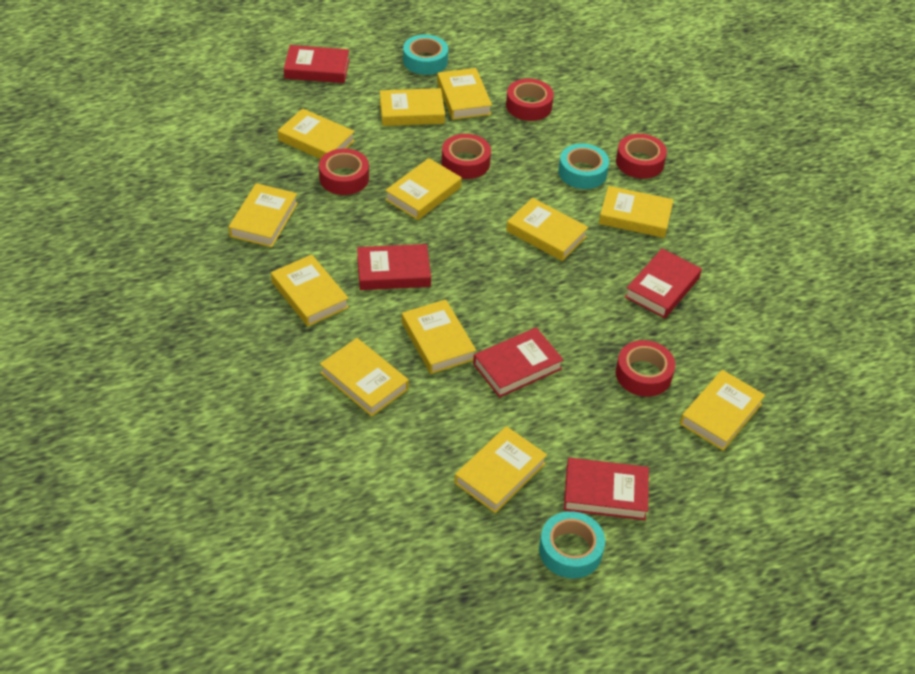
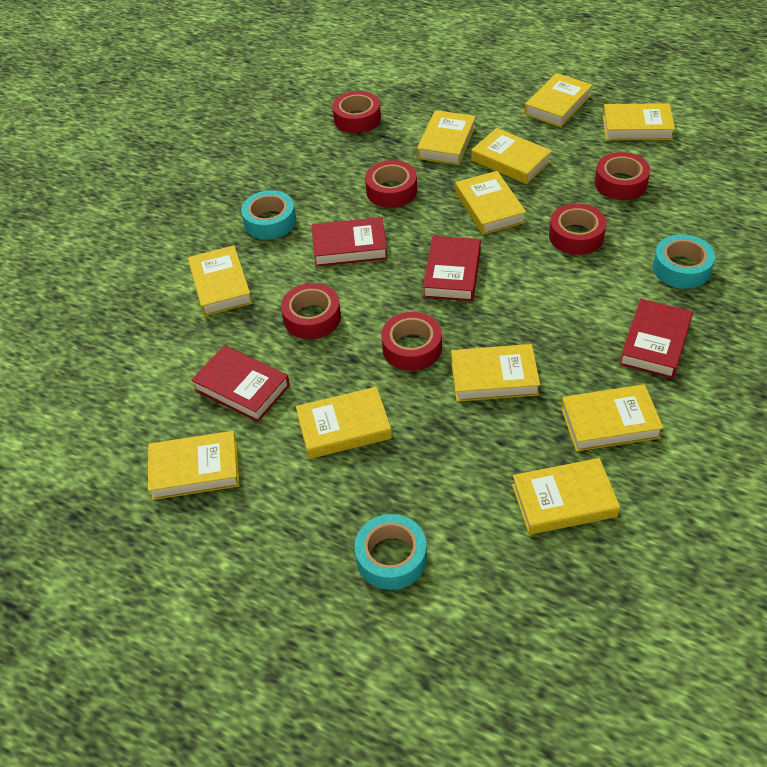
red book: [284,45,349,83] [357,244,431,290] [473,328,563,398] [564,458,649,520] [625,249,702,318] = 5 -> [191,345,290,422] [312,217,388,267] [423,236,481,301] [619,299,693,379] = 4
red tape: [319,148,369,195] [442,134,491,179] [506,79,554,121] [616,134,667,179] [616,340,675,397] = 5 -> [281,283,341,339] [332,91,381,133] [365,160,417,208] [381,312,442,371] [549,203,606,255] [595,152,650,200] = 6
yellow book: [228,183,298,247] [271,255,349,326] [278,108,355,159] [320,338,409,416] [380,88,445,126] [385,158,462,220] [402,300,476,374] [437,68,492,120] [454,426,547,513] [506,198,588,261] [599,186,674,238] [680,370,765,451] = 12 -> [148,431,240,500] [188,246,252,316] [296,387,392,459] [417,110,476,165] [451,344,540,402] [455,171,526,235] [471,128,552,184] [512,458,620,535] [524,73,593,127] [561,384,663,452] [603,103,675,140] = 11

